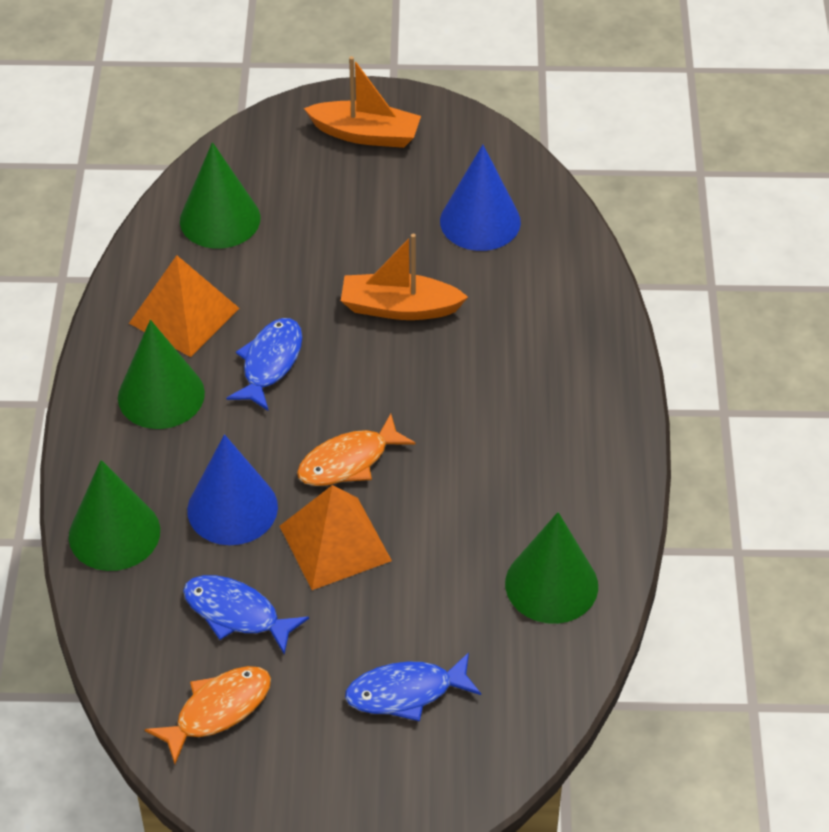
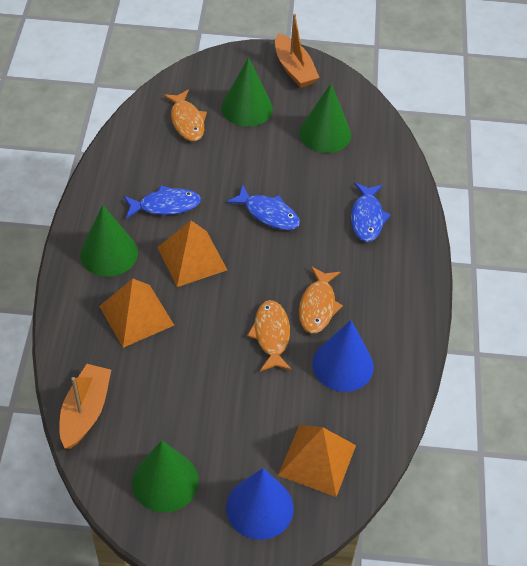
orange fish: [145,666,271,764] [297,414,416,486] = 2 -> [163,90,207,141] [247,300,292,372] [299,266,343,333] = 3
orange pyramid: [129,255,240,357] [280,485,392,590] = 2 -> [99,279,174,348] [157,221,227,287] [278,425,356,497] = 3

